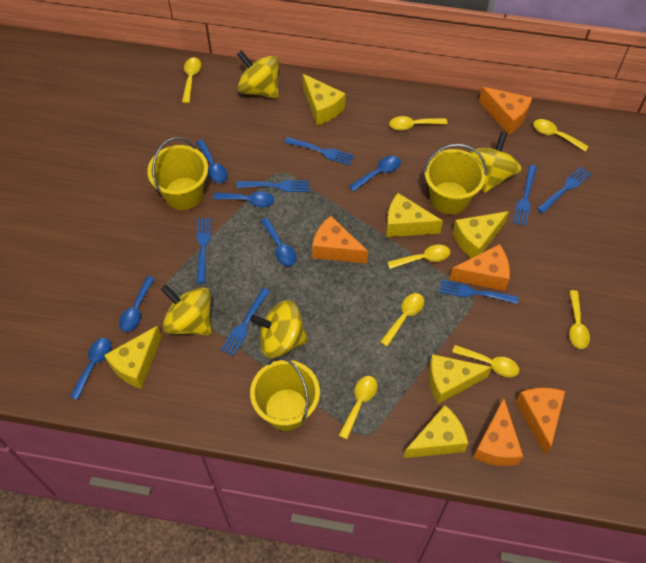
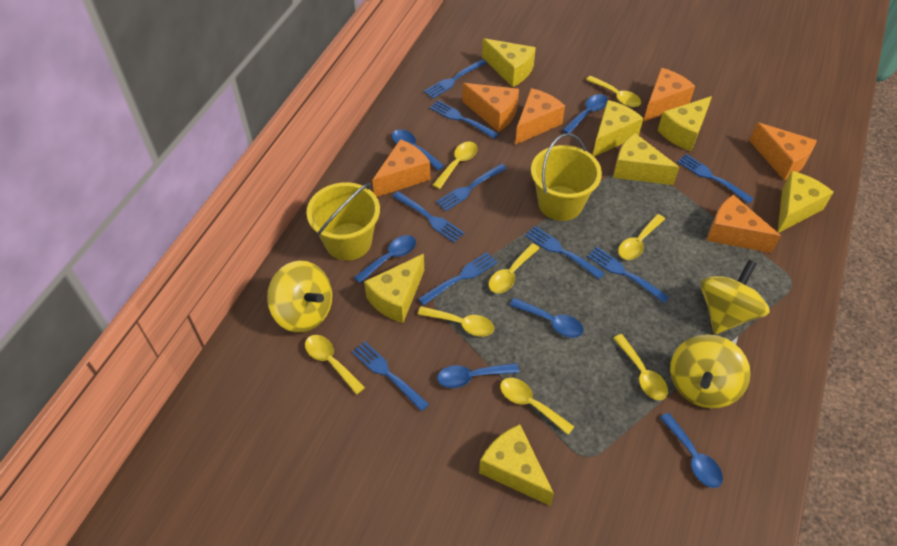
blue fork: [197,218,211,283] [221,288,270,356] [236,180,310,192] [284,137,354,166] [439,280,518,304] [513,165,537,226] [537,166,591,213] = 7 -> [352,341,429,411] [392,191,464,243] [418,252,497,305] [424,59,487,99] [429,100,499,139] [436,163,507,211] [525,226,605,279] [587,246,669,303] [677,154,754,204] = 9
orange cheese: [312,216,368,263] [449,244,510,291] [473,398,523,466] [479,87,532,134] [516,388,565,455] = 5 -> [372,139,430,197] [462,83,519,132] [515,88,565,145] [643,68,695,122] [707,195,781,253] [749,122,817,180] = 6
yellow bucket: [147,137,208,210] [250,357,320,431] [424,144,487,214] = 3 -> [306,182,380,261] [531,133,602,221] = 2
yellow cheese: [104,325,162,389] [302,74,346,125] [386,193,443,237] [403,405,469,458] [428,354,492,404] [452,211,509,258] = 6 -> [364,254,424,323] [479,424,554,506] [482,38,536,87] [593,100,643,157] [613,133,679,185] [658,96,712,151] [778,171,834,233] = 7
yellow spinning top: [161,285,211,336] [237,50,279,98] [250,300,308,359] [469,132,522,193] = 4 -> [267,261,332,333] [670,334,751,408] [700,260,770,334] = 3

